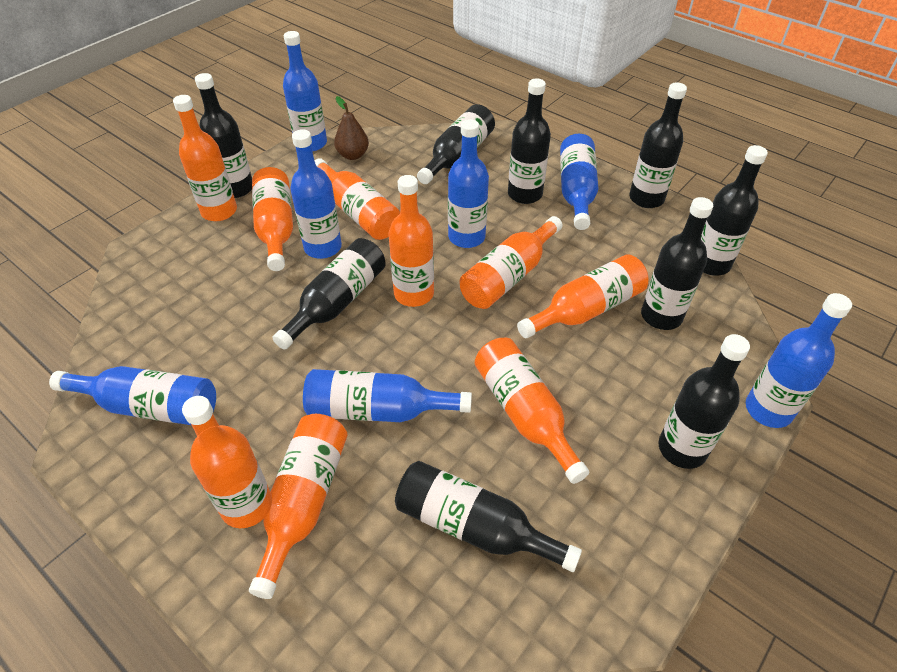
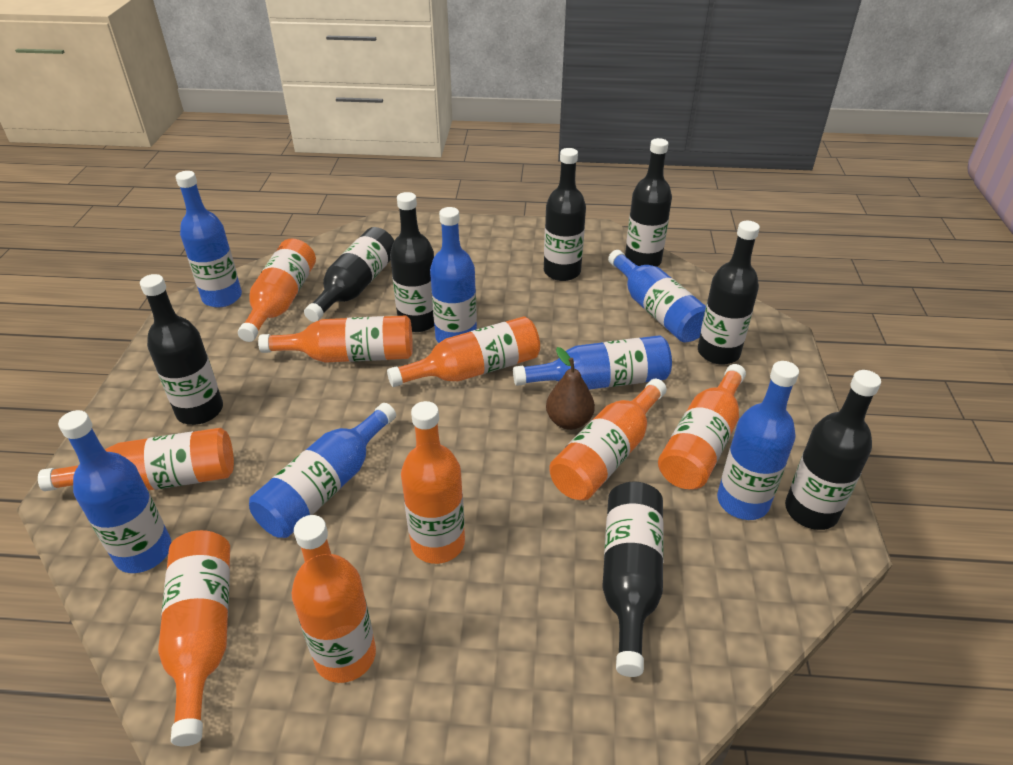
black bottle: [195,73,252,198] [272,238,386,350] [395,461,582,572] [417,104,495,184] [508,78,551,204] [629,82,687,208] [641,197,713,330] [658,334,750,469] [701,145,768,276] = 9 -> [140,274,223,425] [304,227,394,322] [390,192,434,332] [544,148,586,281] [602,482,663,677] [625,138,672,267] [698,221,760,365] [785,370,881,530] = 8

